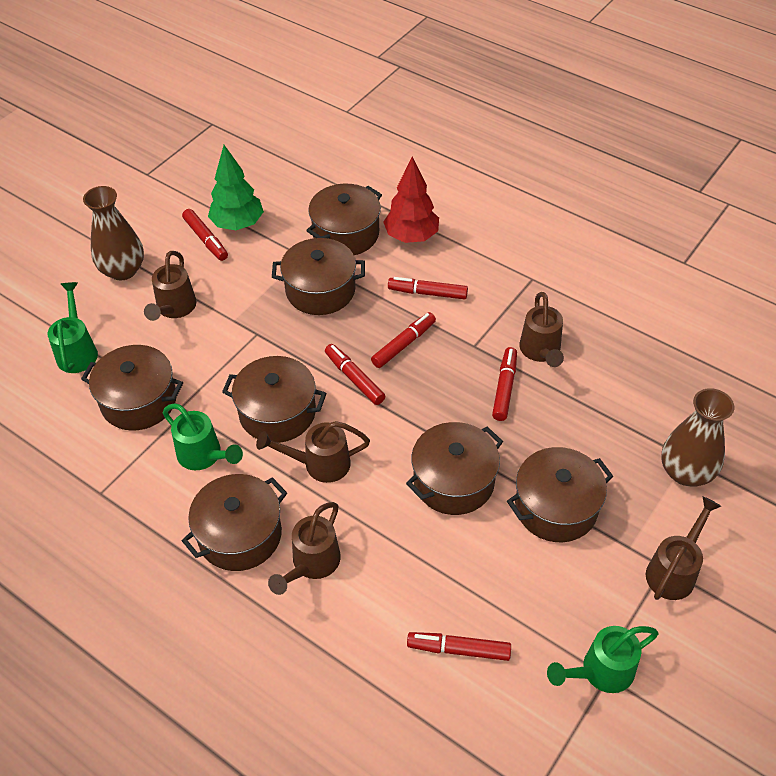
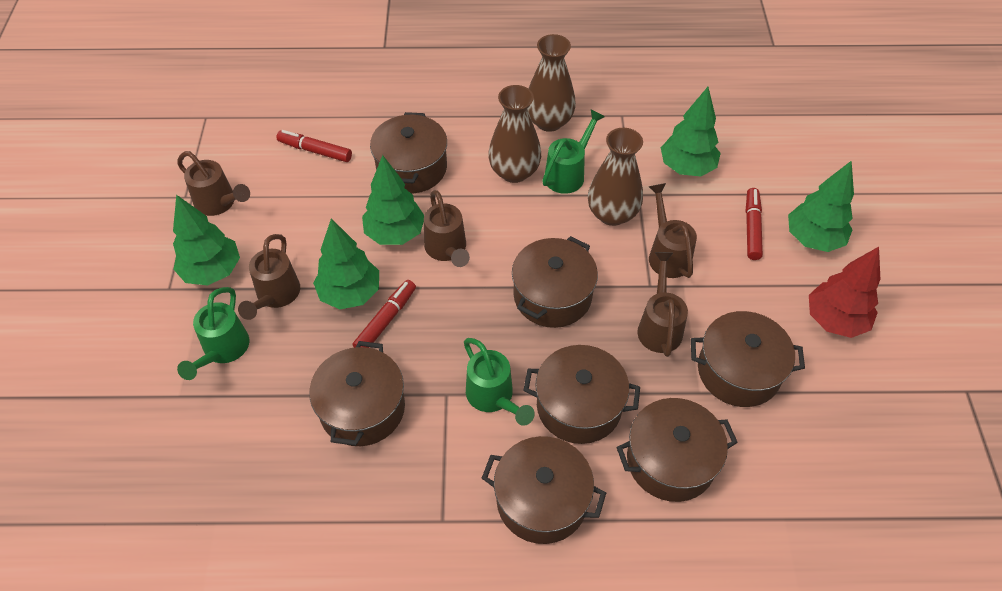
brown vase: [83,186,144,281] [661,388,734,487] = 2 -> [488,85,541,183] [527,34,576,132] [588,128,643,226] = 3
green tree: [208,145,264,230] = 1 -> [173,195,240,286] [313,218,379,309] [362,155,424,245] [661,87,721,176] [788,160,854,252] = 5
red marker: [182,209,228,261] [325,344,385,405] [371,312,436,368] [388,277,468,299] [407,632,511,661] [492,347,517,421] = 6 -> [276,130,352,162] [353,280,416,348] [745,188,763,260] = 3

